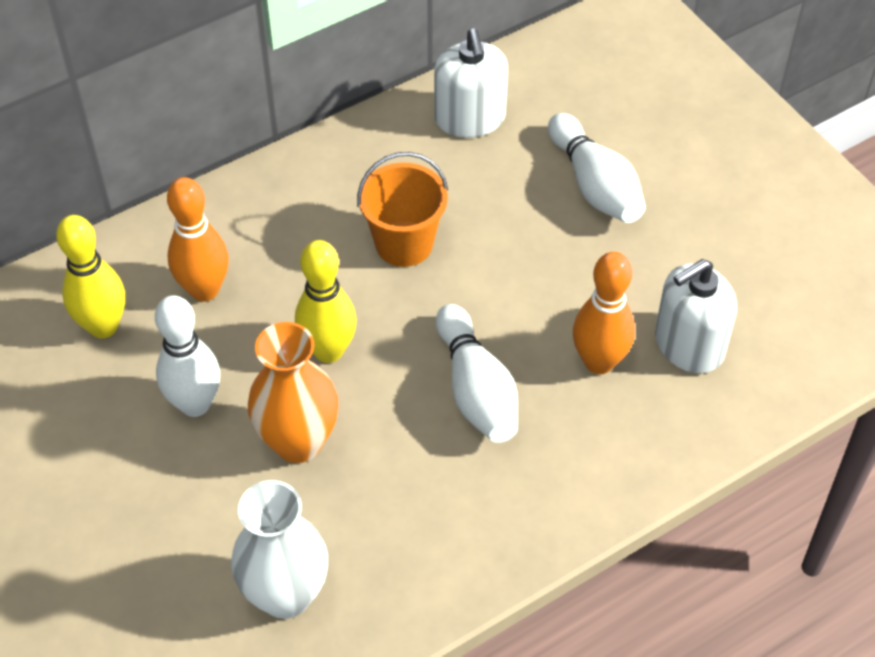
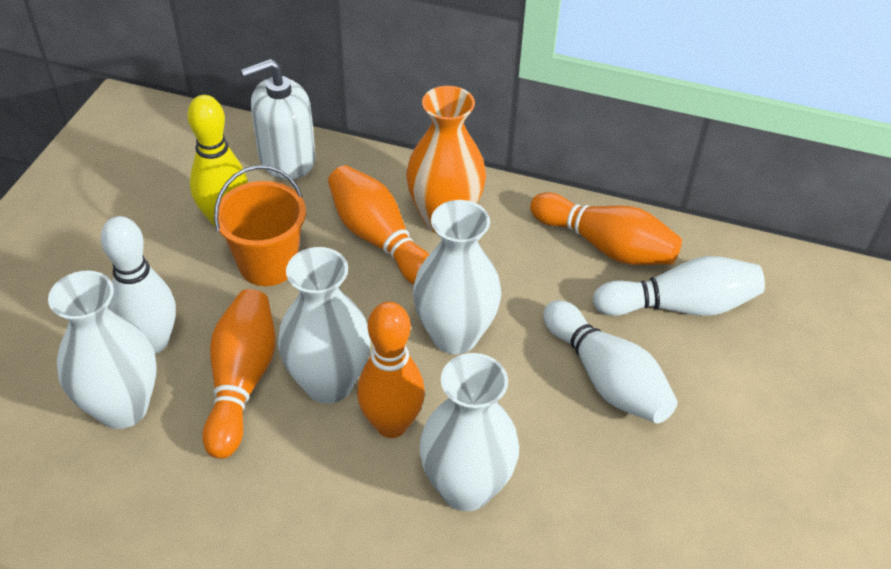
orange bowling pin: [167,177,229,302] [573,252,635,374] = 2 -> [202,289,275,459] [328,165,430,285] [357,301,425,438] [530,192,682,265] = 4
white soap dispenser: [434,29,508,138] [655,259,737,374] = 2 -> [241,59,316,180] = 1
white vase: [231,480,328,619] = 1 -> [48,271,157,429] [278,247,371,404] [413,200,501,354] [419,353,519,511] = 4
yellow bowling pin: [56,215,125,338] [295,240,357,363] = 2 -> [188,95,248,228] = 1

